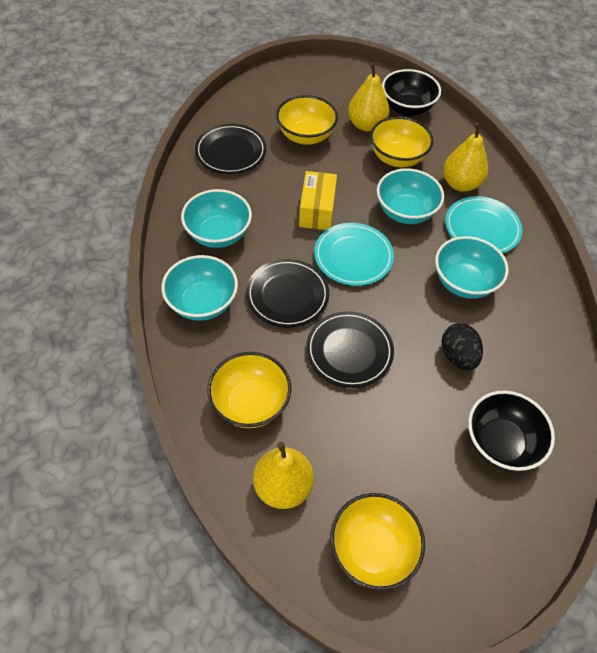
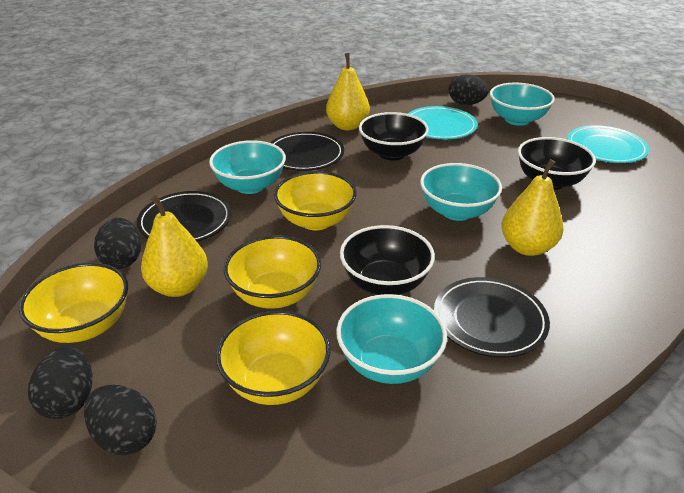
black bowl: [382,69,441,116] [468,391,555,471] = 2 -> [340,225,435,295] [359,112,429,161] [518,137,596,190] = 3
black egg: [441,323,483,371] = 1 -> [28,346,92,419] [84,385,157,455] [94,218,141,269] [449,74,489,105] = 4
yellow box: [299,171,337,230] = 1 -> none = 0

